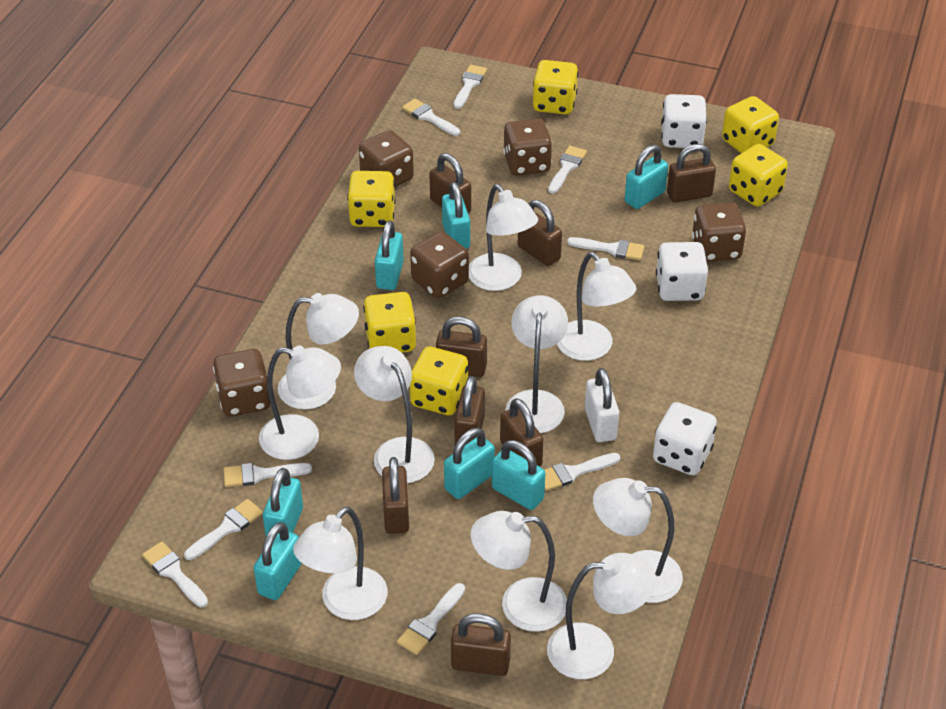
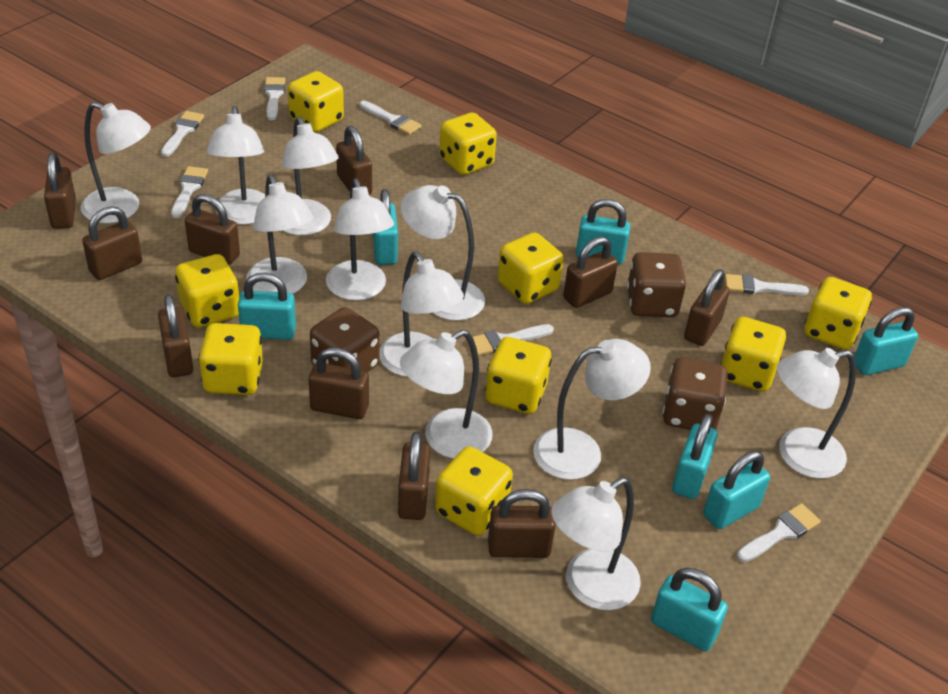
brown dice: [213,349,270,417] [359,130,414,188] [410,232,469,298] [503,118,552,176] [692,202,746,262] = 5 -> [310,307,380,372] [627,252,686,317] [663,357,728,430] = 3
brown padlock: [382,457,409,534] [429,153,471,213] [436,317,487,377] [451,613,511,676] [454,376,485,445] [500,398,543,467] [518,200,562,266] [667,144,716,202] = 8 -> [44,153,76,229] [82,206,142,280] [158,294,193,377] [185,194,240,265] [309,348,369,419] [336,126,372,195] [398,431,430,520] [488,489,556,558] [563,237,618,308] [684,269,730,346] = 10
white brush: [142,542,208,607] [184,499,263,560] [224,463,312,487] [397,583,465,655] [402,99,460,136] [454,65,487,109] [545,453,620,491] [548,146,587,194] [567,237,645,260] = 9 -> [161,111,204,157] [171,166,208,218] [264,77,285,120] [359,101,422,135] [473,324,554,356] [725,274,809,295] [737,503,821,562] = 7
white dice: [653,402,717,475] [656,242,708,301] [661,94,707,148] = 3 -> none = 0
white lamp: [259,345,341,460] [278,293,359,410] [293,507,388,620] [354,346,435,483] [469,184,538,291] [470,511,567,632] [506,295,568,433] [547,553,656,679] [557,252,636,361] [593,478,683,603] = 10 -> [81,102,151,223] [207,106,265,225] [247,175,313,294] [282,117,338,236] [326,179,394,300] [379,252,464,377] [400,330,493,459] [401,185,485,321] [533,339,651,480] [551,477,641,610] [777,348,856,479] = 11
white padlock: [585,368,619,442] = 1 -> none = 0
yellow dice: [347,171,396,227] [363,292,416,353] [410,346,468,415] [533,60,578,115] [722,96,779,153] [729,144,788,207] = 6 -> [175,254,239,328] [198,323,263,395] [288,71,344,132] [435,446,513,536] [439,112,497,175] [485,337,552,414] [498,232,564,304] [720,317,786,392] [804,277,872,350] = 9

